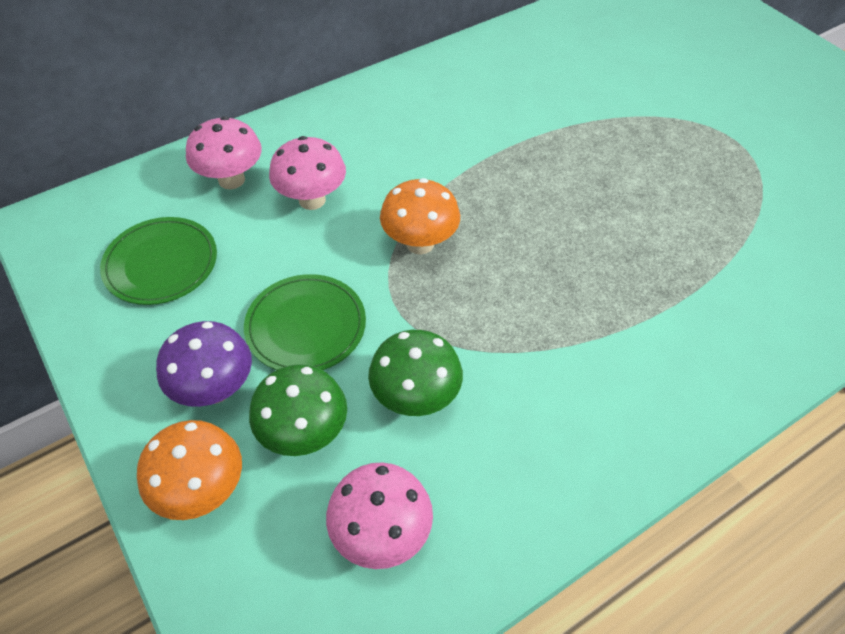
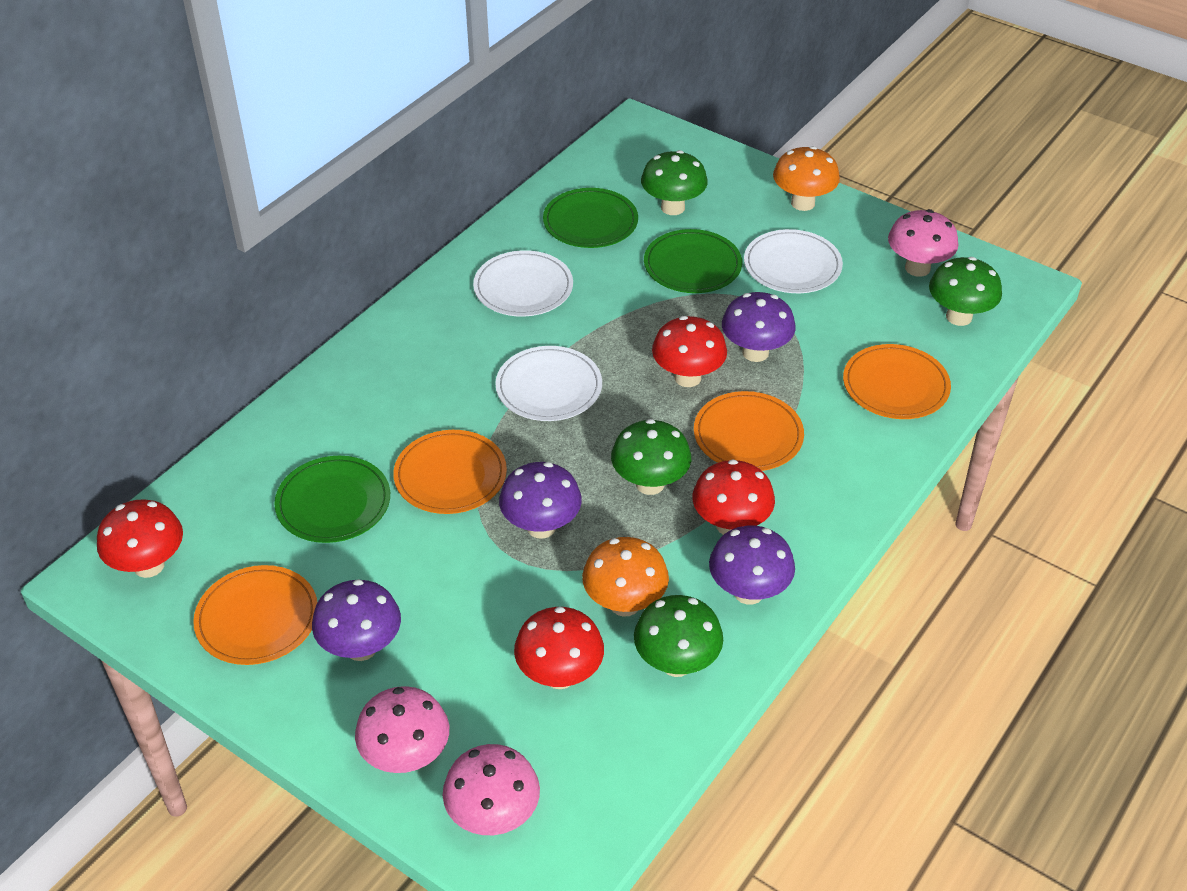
green mushroom: [249,364,347,456] [368,330,463,416] = 2 -> [611,419,691,495] [634,595,723,677] [641,150,708,215] [929,257,1002,326] = 4
green plate: [100,217,217,305] [244,274,366,370] = 2 -> [275,456,390,543] [543,188,638,248] [644,229,742,293] = 3
orange plate: none = 0 -> [193,565,318,665] [393,430,507,514] [694,391,804,471] [843,344,951,419] = 4
purple mushroom: [156,321,252,407] = 1 -> [312,579,401,661] [499,462,582,539] [709,526,795,605] [722,292,796,362] = 4
red mushroom: none = 0 -> [97,499,183,578] [514,607,604,689] [652,316,727,387] [693,459,775,535] = 4
white plate: none = 0 -> [473,250,573,316] [495,346,602,421] [744,229,843,293] = 3

